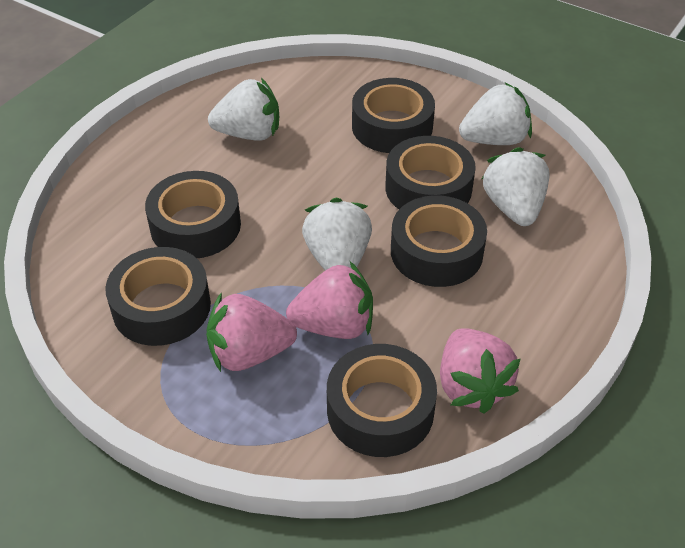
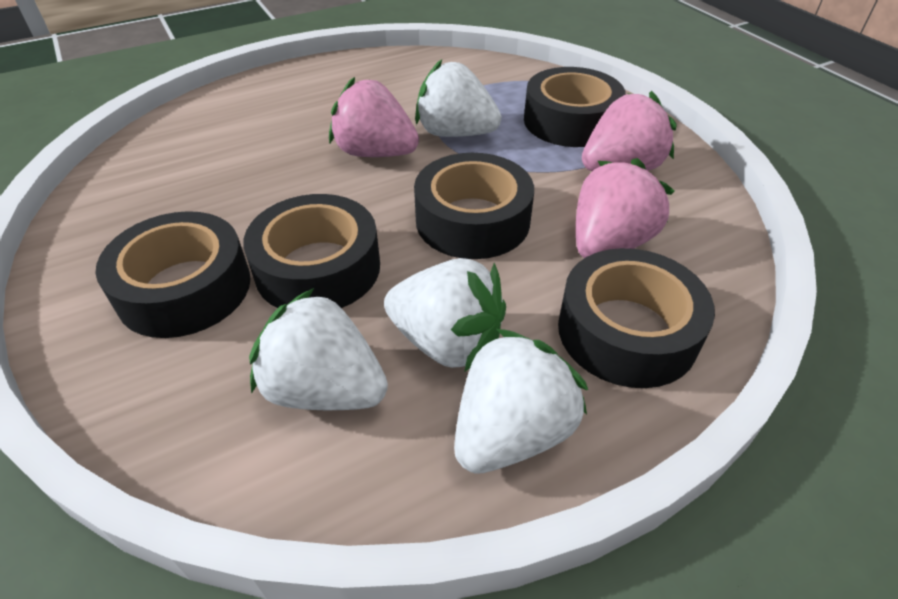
black tape: [105,247,211,346] [145,171,241,258] [327,344,437,457] [352,78,435,153] [385,136,476,209] [391,195,487,287] = 6 -> [95,211,250,338] [243,194,380,308] [414,153,534,259] [524,67,626,147] [558,248,715,388] = 5

